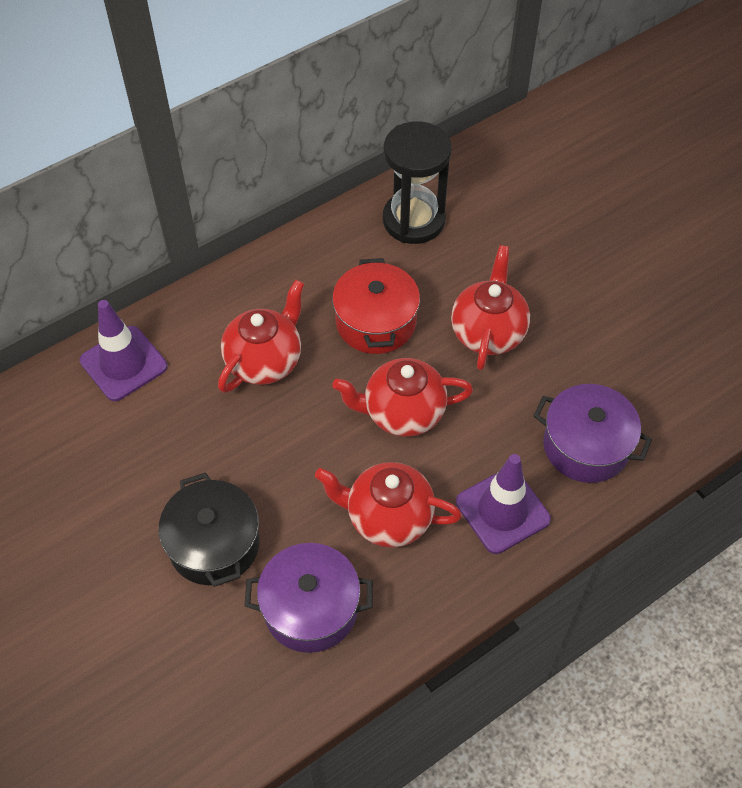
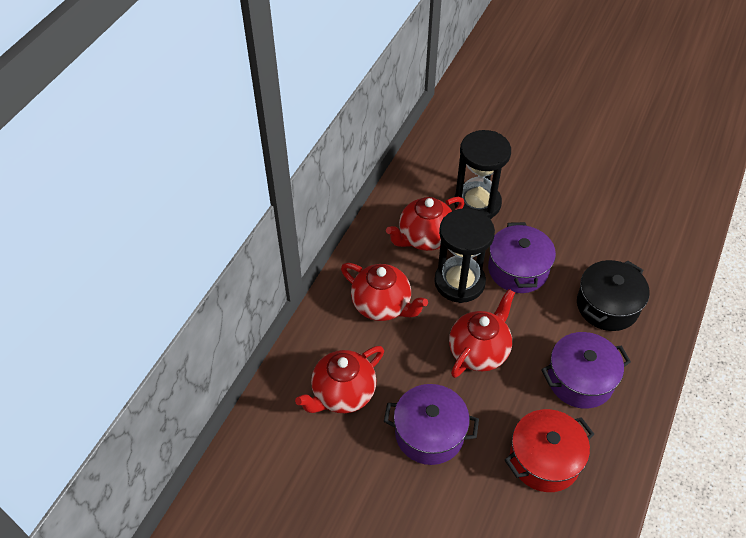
black hourglass: [383,121,452,244] = 1 -> [434,208,495,303] [454,130,511,219] = 2
purple pot: [245,543,373,653] [534,384,652,483] = 2 -> [384,384,479,465] [488,222,556,293] [541,332,631,409] = 3
purple traffic cone: [80,300,167,401] [456,454,551,554] = 2 -> none = 0

